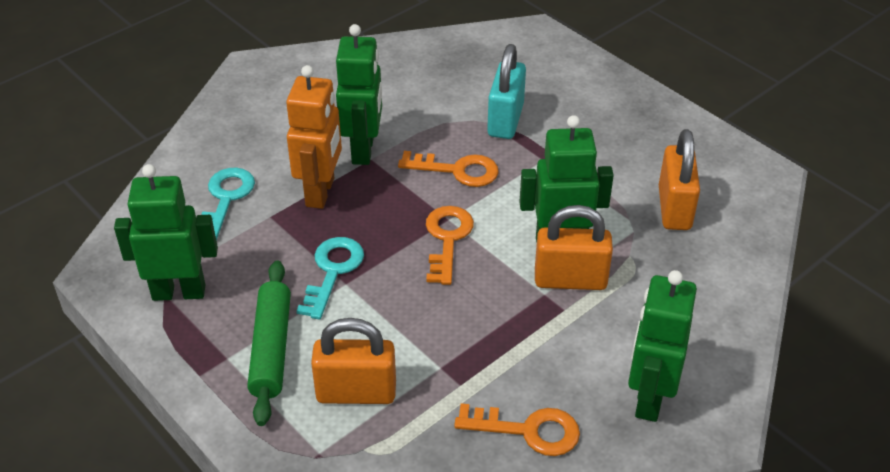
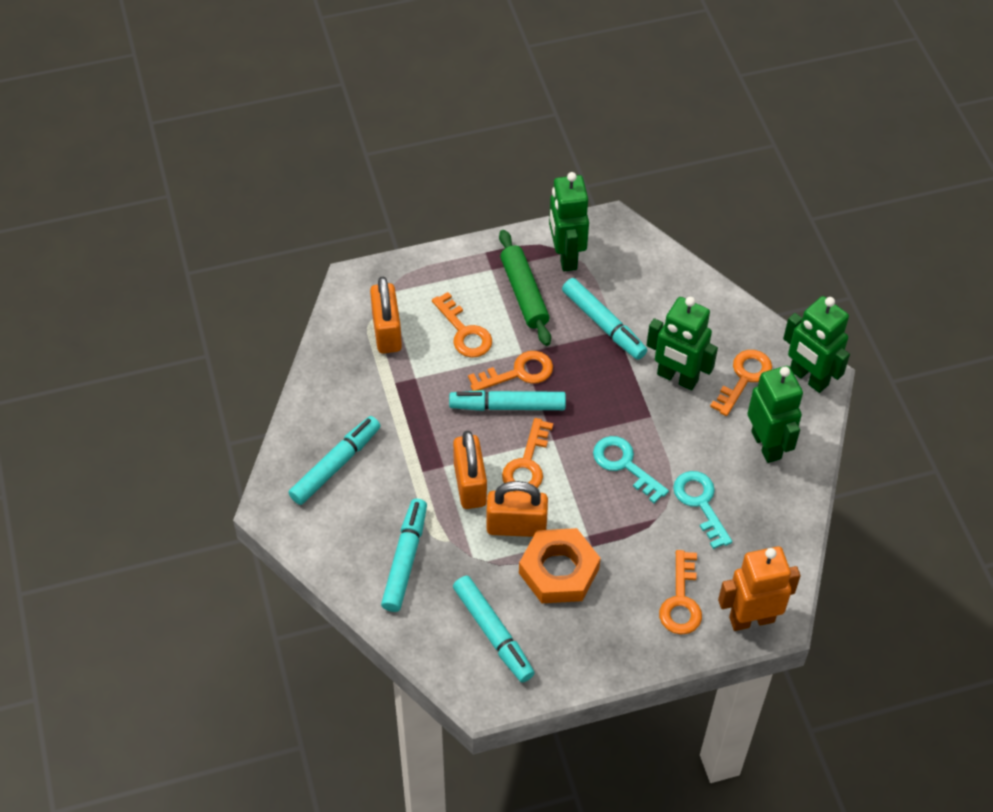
orange key: [398,151,499,187] [426,206,474,285] [454,403,580,456] = 3 -> [432,292,492,358] [468,351,553,391] [502,418,553,492] [659,550,702,635] [710,350,772,416] = 5
orange nut: none = 0 -> [519,528,601,603] = 1
turquoise marker: none = 0 -> [288,416,381,505] [381,498,427,612] [449,390,566,411] [453,576,535,683] [562,278,647,360] = 5
turquoise padlock: [487,44,526,139] = 1 -> none = 0

